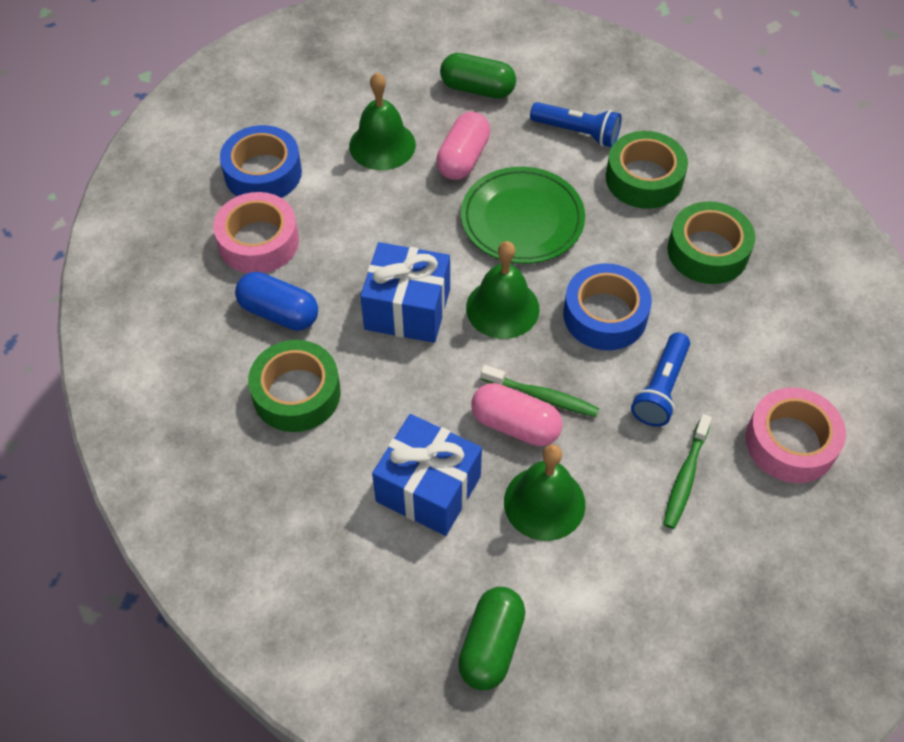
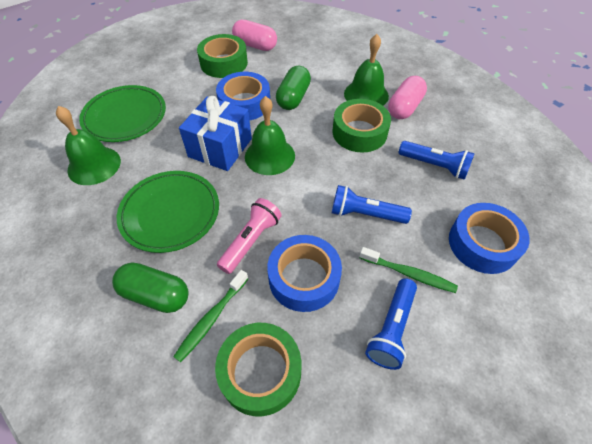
blue capsule: [235,272,318,331] = 1 -> none = 0
blue flashlight: [530,102,622,147] [631,332,690,426] = 2 -> [332,185,412,224] [365,278,417,370] [399,141,475,180] = 3
blue gift: [360,242,450,343] [372,414,482,536] = 2 -> [179,96,252,171] = 1
blue tape: [220,125,302,198] [563,263,652,350] = 2 -> [216,72,270,120] [267,235,342,312] [449,203,530,274] = 3
green plate: [461,167,585,264] = 1 -> [79,85,166,142] [117,171,219,253] = 2
pink flashlight: none = 0 -> [217,198,282,274] = 1
pink tape: [213,192,299,273] [746,387,846,483] = 2 -> none = 0

